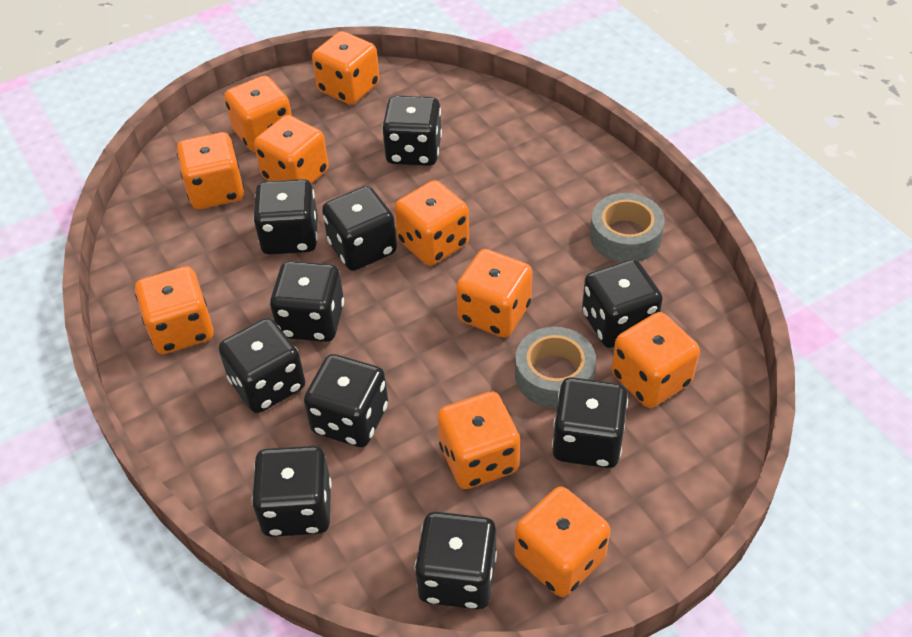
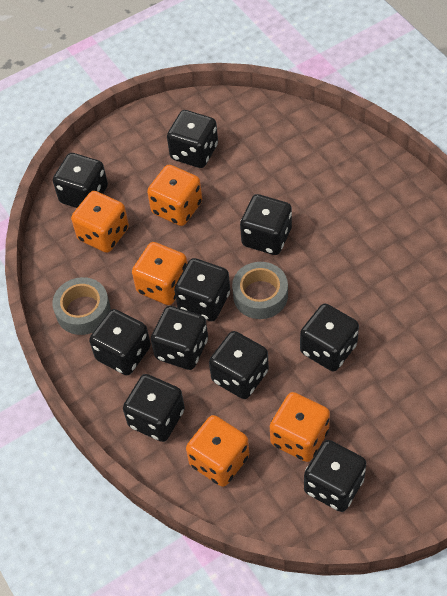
orange dice: [135,266,214,354] [177,132,244,209] [224,75,292,152] [254,115,329,184] [312,31,380,105] [394,180,469,266] [438,391,520,489] [456,249,532,338] [514,487,610,597] [611,312,700,408] = 10 -> [71,191,129,253] [132,242,187,305] [147,165,202,226] [186,415,249,487] [270,392,330,462] = 5

